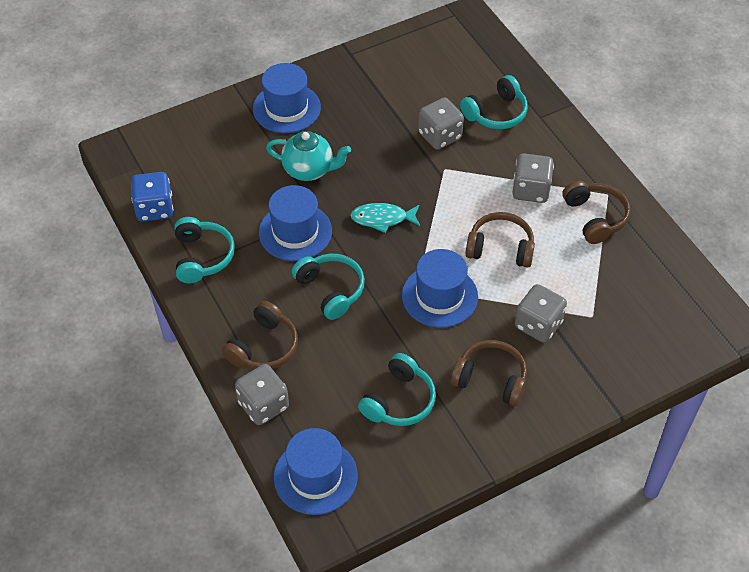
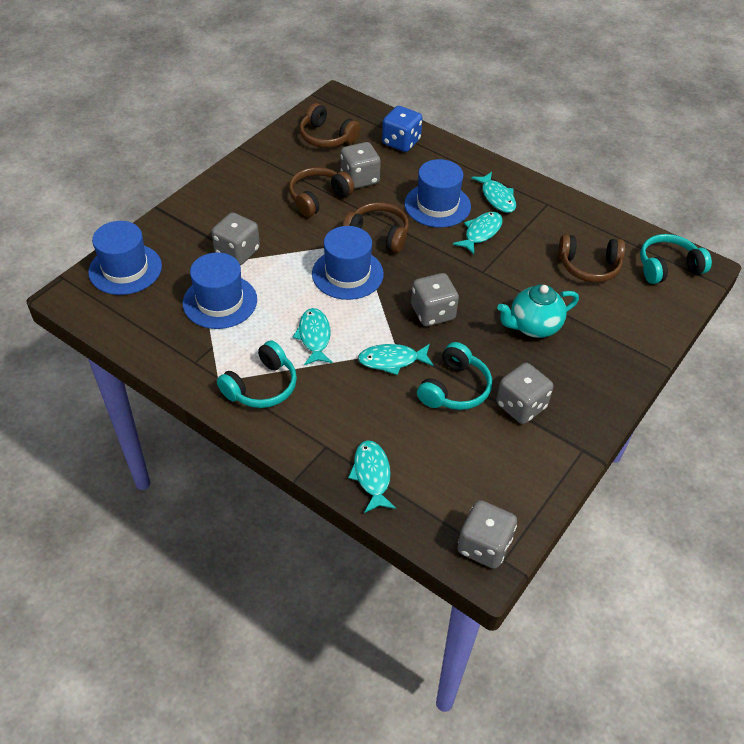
grey dice: [235,364,289,425] [418,97,464,150] [512,153,554,203] [515,284,567,343] = 4 -> [212,212,260,265] [341,142,381,189] [411,273,459,326] [457,500,517,569] [496,363,553,424] = 5
turquoise fish: [350,203,420,233] = 1 -> [293,308,333,365] [348,440,396,513] [358,344,434,375] [453,212,503,255] [471,172,516,213] = 5
turquoise headphones: [175,217,235,283] [292,254,365,320] [358,353,436,426] [460,75,528,129] = 4 -> [217,341,297,408] [417,342,492,410] [640,234,712,284] = 3

